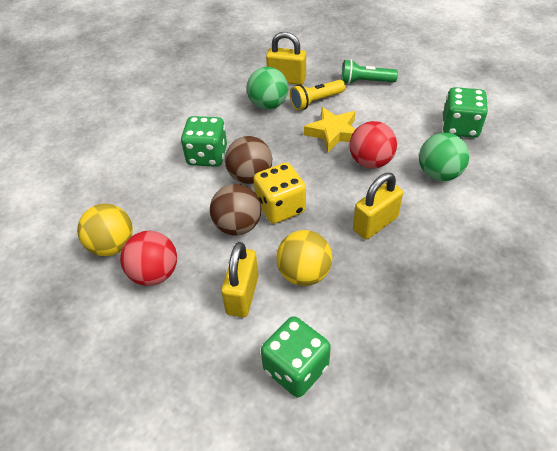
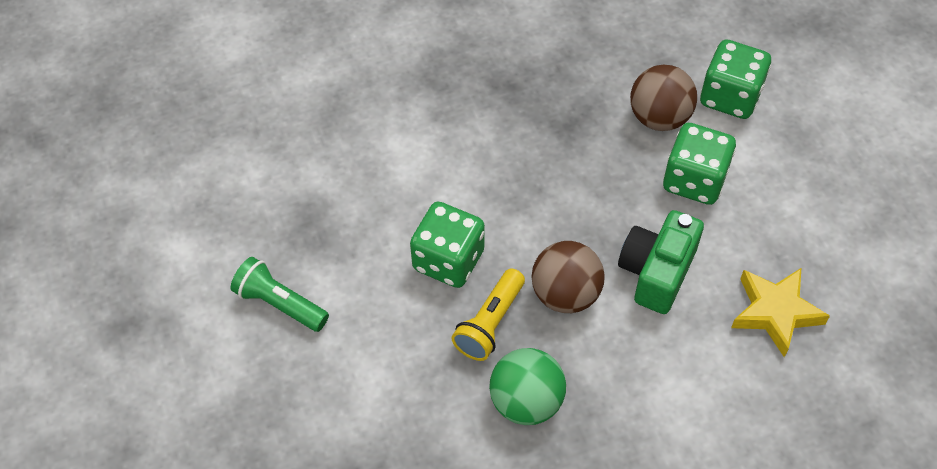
green ball: [247,67,288,110] [419,133,469,181] = 2 -> [489,348,566,425] = 1
green camera: none = 0 -> [618,210,704,314] = 1
red ball: [120,231,177,286] [349,121,397,169] = 2 -> none = 0
yellow ball: [77,204,133,256] [276,230,332,286] = 2 -> none = 0
yellow dice: [253,163,306,224] = 1 -> none = 0
yellow padlock: [221,242,259,317] [266,32,306,85] [353,173,403,240] = 3 -> none = 0

